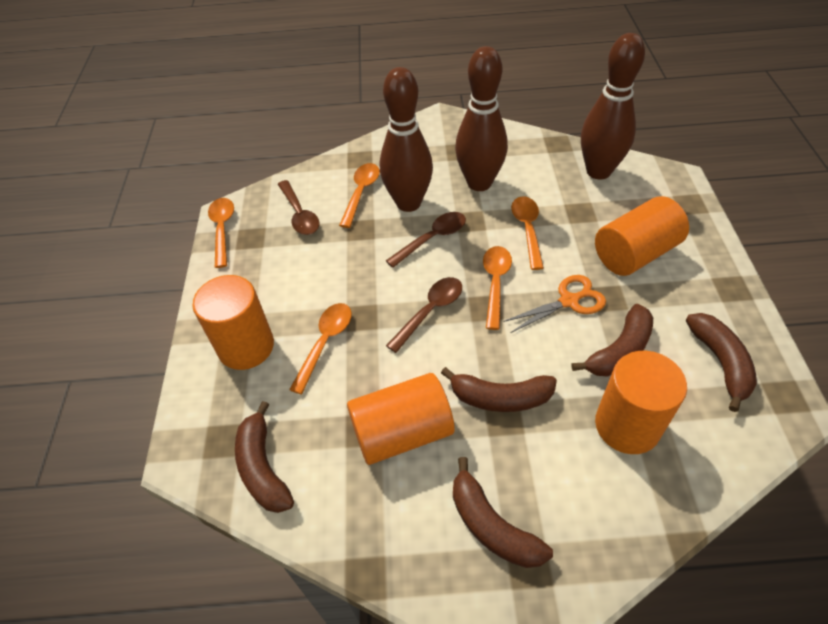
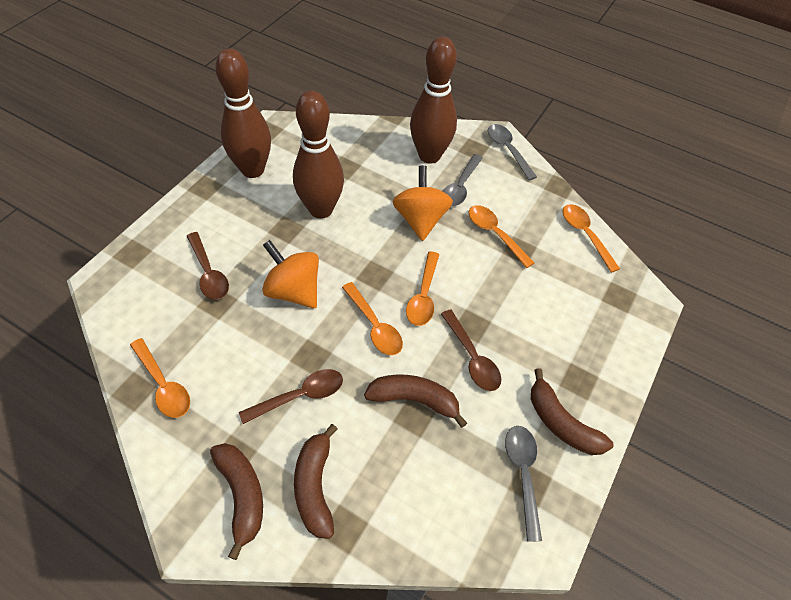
brown banana: [235,401,294,513] [441,367,557,412] [453,457,553,568] [572,304,653,377] [686,313,757,412] = 5 -> [210,443,263,560] [294,424,337,539] [364,374,467,428] [531,368,614,455] = 4
grey spoon: none = 0 -> [442,154,483,207] [488,124,537,180] [505,426,542,542] = 3
orange cylinder: [193,275,274,370] [347,373,454,465] [595,196,689,276] [595,351,687,454] = 4 -> none = 0
orange scissors: [503,275,606,333] = 1 -> none = 0
orange spinning top: none = 0 -> [262,240,319,308] [392,165,453,241] = 2

